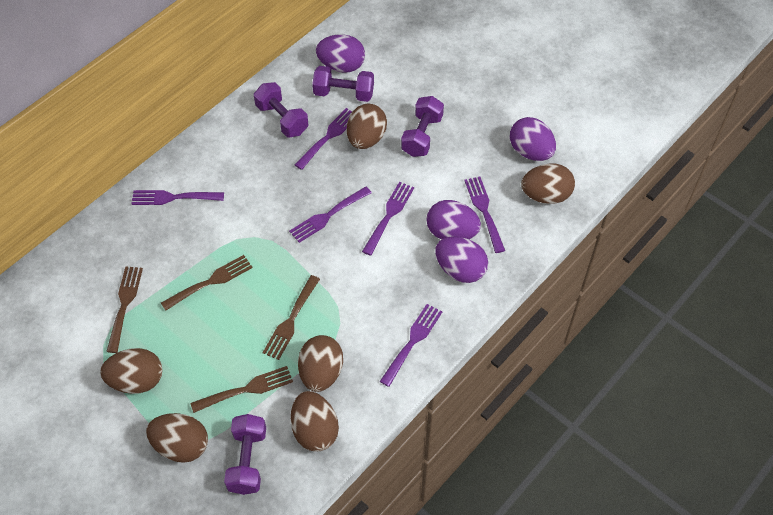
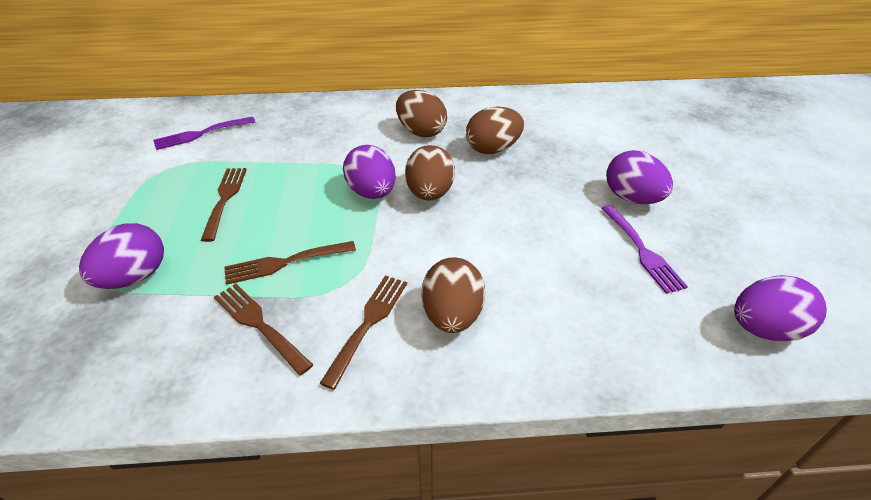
brown egg: [100,348,163,394] [146,413,208,463] [291,391,339,451] [298,335,343,392] [347,103,387,149] [521,164,575,204] = 6 -> [396,90,447,137] [405,145,455,201] [422,257,485,333] [466,107,524,154] = 4
purple dumbbell: [224,414,266,495] [254,82,308,137] [312,66,374,102] [401,96,444,157] = 4 -> none = 0
purple fork: [132,190,224,205] [289,186,372,243] [295,108,352,170] [362,182,414,256] [380,304,442,387] [464,176,505,253] = 6 -> [153,116,255,150] [601,205,688,294] = 2

